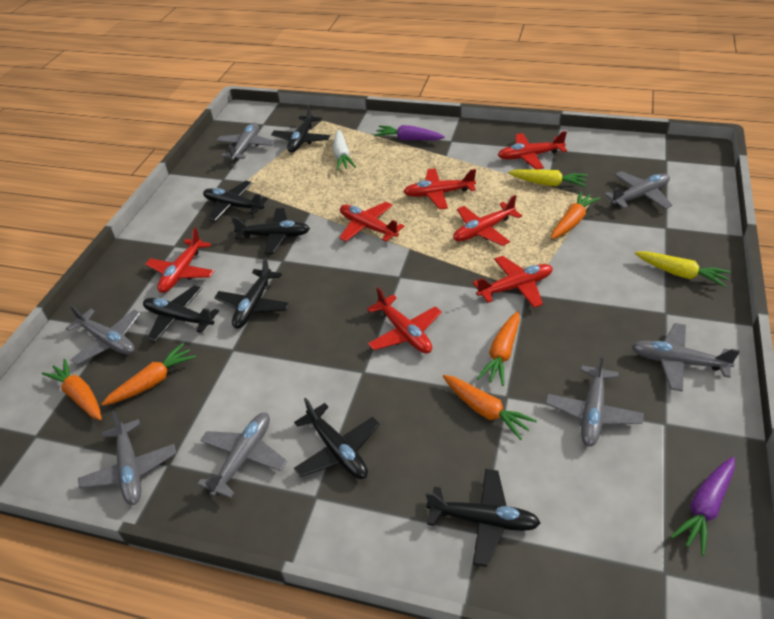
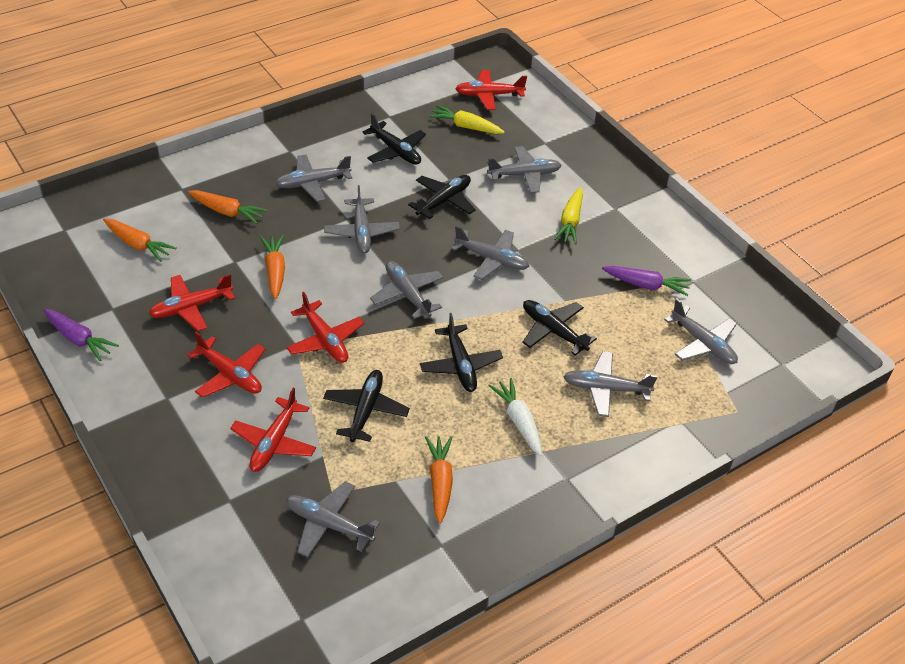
black plane: [143,285,219,342] [203,181,268,221] [214,257,290,329] [231,208,310,254] [271,105,330,153] [294,398,380,479] [426,469,541,567] = 7 -> [323,370,410,442] [362,113,426,165] [408,175,476,219] [420,313,503,392] [522,300,597,356] = 5
grey plane: [66,305,141,365] [78,411,177,505] [197,413,287,498] [216,123,275,161] [545,354,644,447] [604,171,672,209] [632,323,740,392] = 7 -> [275,154,352,202] [286,481,380,557] [324,185,400,253] [370,261,444,319] [451,226,530,280] [487,146,561,193] [563,351,657,417] [664,298,738,364] = 8
orange carrot: [42,359,102,420] [102,343,196,406] [443,375,537,440] [477,311,520,386] [551,191,600,239] = 5 -> [103,218,177,262] [188,190,268,224] [260,235,285,299] [425,436,453,524] = 4
red plane: [145,228,214,293] [339,202,405,242] [367,287,442,353] [403,168,476,210] [453,195,522,246] [473,256,553,308] [498,131,567,170] = 7 -> [149,274,235,331] [187,332,265,398] [230,388,316,472] [286,292,364,363] [455,70,527,110] = 5

